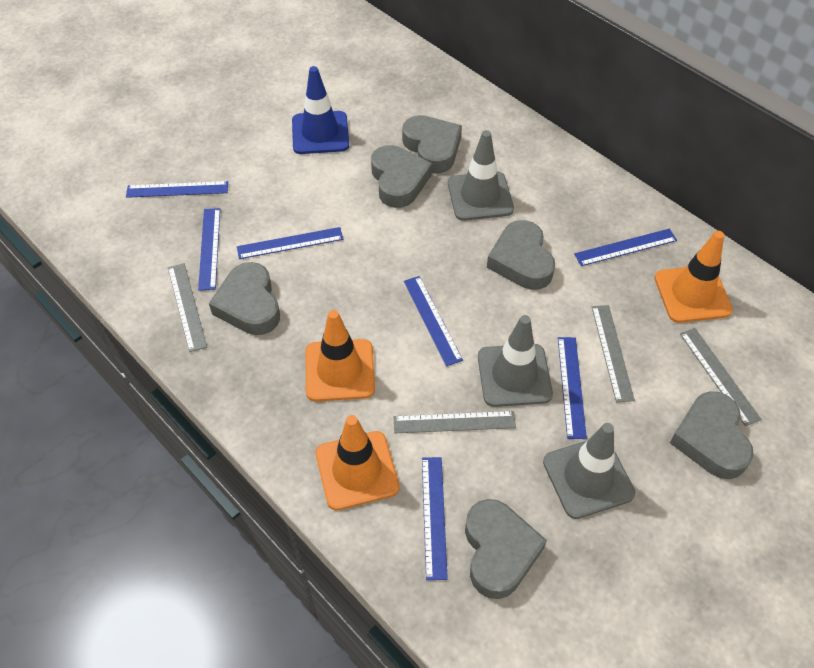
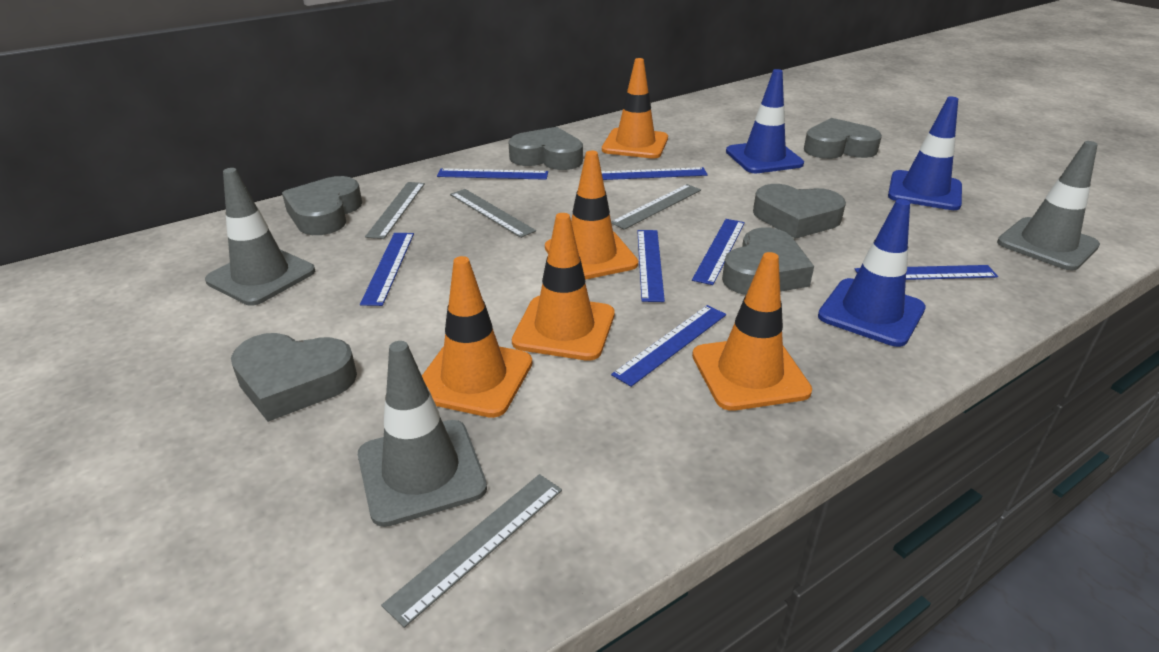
blue traffic cone: [292,66,349,154] = 1 -> [726,69,804,173] [818,199,926,347] [888,96,962,210] = 3
orange traffic cone: [306,310,375,401] [316,415,400,510] [654,231,733,323] = 3 -> [422,256,532,418] [512,213,615,361] [545,151,638,280] [602,58,668,158] [692,252,812,411] = 5

